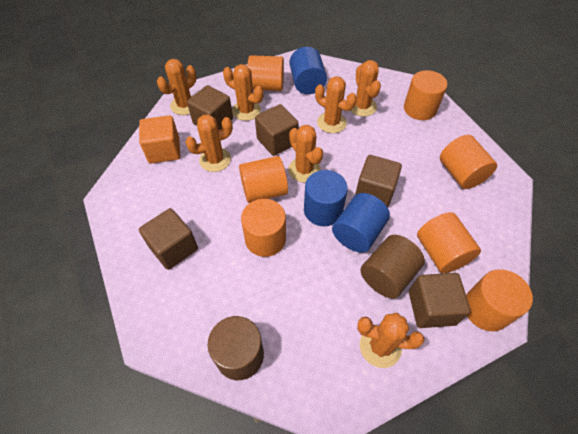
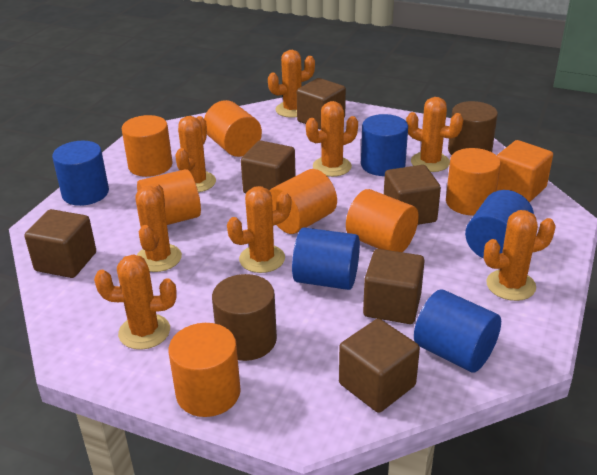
blue cylinder: [290,47,327,94] [304,170,348,226] [332,193,390,253] = 3 -> [52,141,109,206] [292,227,360,290] [361,114,408,176] [414,289,501,372] [465,190,534,259] = 5
brown cube: [139,208,198,270] [187,85,233,130] [255,104,299,156] [355,155,402,208] [409,273,471,328] = 5 -> [24,209,96,278] [241,140,296,193] [297,78,346,130] [339,319,420,413] [363,249,425,324] [384,165,441,225] = 6
orange cactus: [157,59,196,115] [185,114,233,172] [223,64,263,121] [288,125,323,183] [315,76,357,133] [351,60,381,117] [357,313,424,368] = 7 -> [94,254,177,350] [135,183,182,272] [175,116,216,193] [227,186,291,273] [268,50,315,118] [306,101,358,177] [406,97,463,172] [484,210,556,301] = 8

